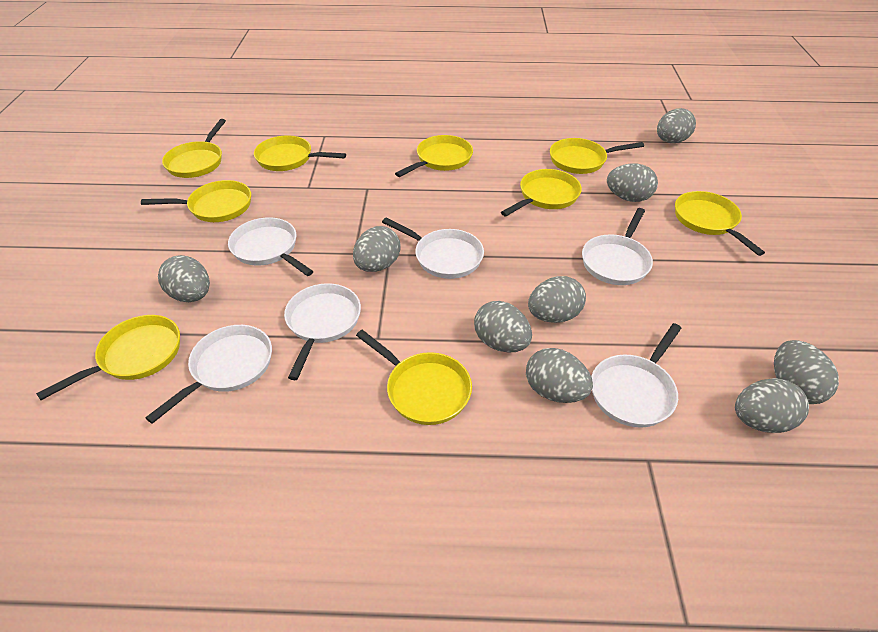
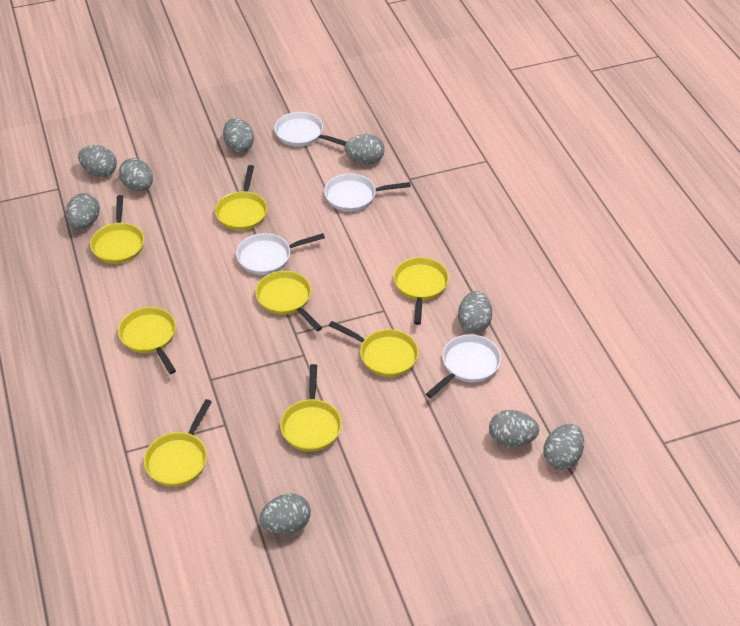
white pan: [145,325,272,424] [228,218,313,276] [284,283,361,380] [382,218,484,279] [582,208,653,285] [591,323,681,428] = 6 -> [236,233,325,275] [274,112,347,147] [324,174,411,212] [426,334,501,398] = 4
yellow pan: [36,315,180,400] [141,180,251,222] [162,119,226,178] [254,136,346,171] [356,330,472,425] [395,135,473,177] [501,169,582,216] [550,138,644,174] [675,191,765,256] = 9 -> [90,195,144,264] [118,307,176,374] [144,399,212,487] [215,165,267,231] [255,271,322,331] [280,364,342,452] [329,321,419,377] [394,257,449,325] = 8

